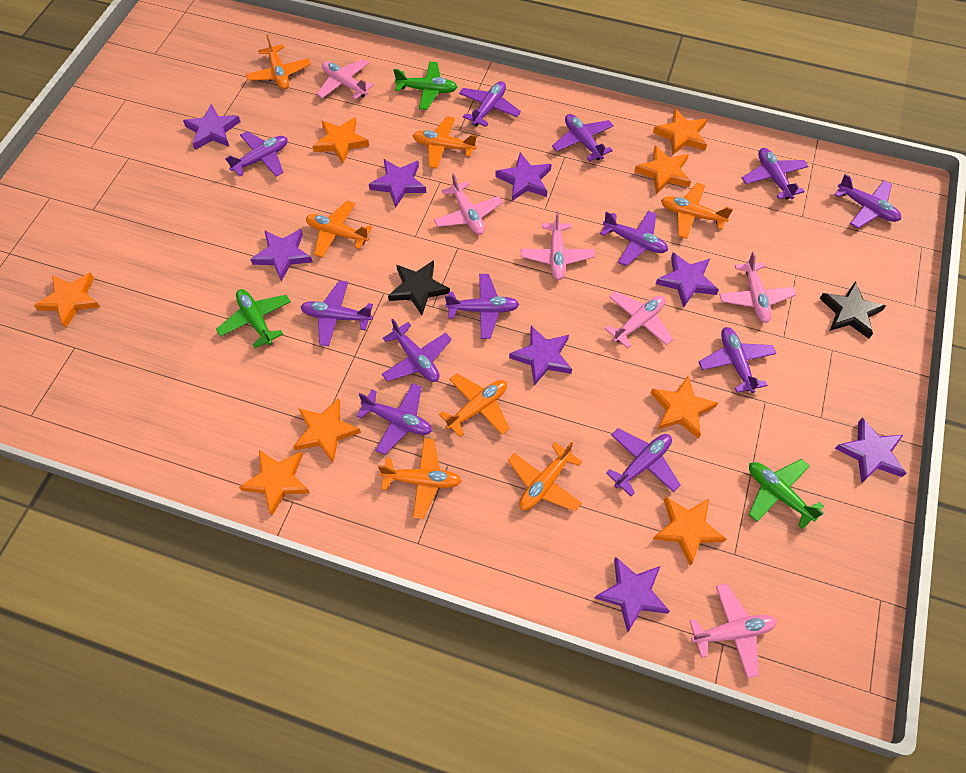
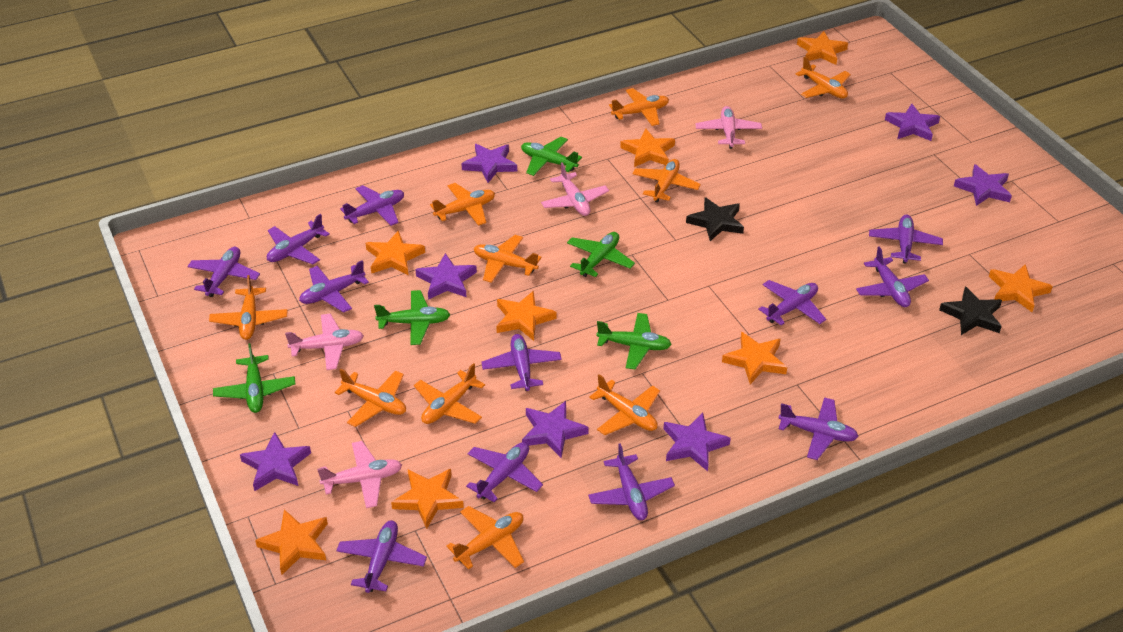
green plane: [216,289,291,348] [394,61,457,110] [749,459,824,529] = 3 -> [213,343,295,413] [374,290,451,345] [521,137,582,176] [567,232,635,277] [596,313,672,369] = 5
orange plane: [246,34,311,90] [306,201,372,258] [378,438,462,519] [412,116,477,168] [439,374,510,437] [508,442,582,511] [661,183,733,239] = 7 -> [209,275,288,340] [335,368,406,427] [414,363,485,424] [430,183,495,226] [446,506,524,569] [474,235,541,283] [589,374,660,435] [609,88,669,126] [632,159,701,202] [796,57,851,99] = 10
pink plane: [317,59,374,99] [434,173,503,235] [521,211,595,280] [605,292,673,348] [689,584,777,679] [719,252,796,323] = 6 -> [285,314,364,370] [317,441,402,508] [541,162,609,216] [695,106,762,149] = 4
purple star: [183,104,241,150] [250,229,313,281] [369,159,426,207] [495,152,552,201] [509,326,572,386] [595,557,670,633] [656,252,719,307] [835,418,907,483] = 8 -> [240,432,311,491] [415,253,477,300] [461,144,517,183] [522,401,589,458] [663,413,731,471] [885,103,940,141] [954,164,1012,206] = 7

